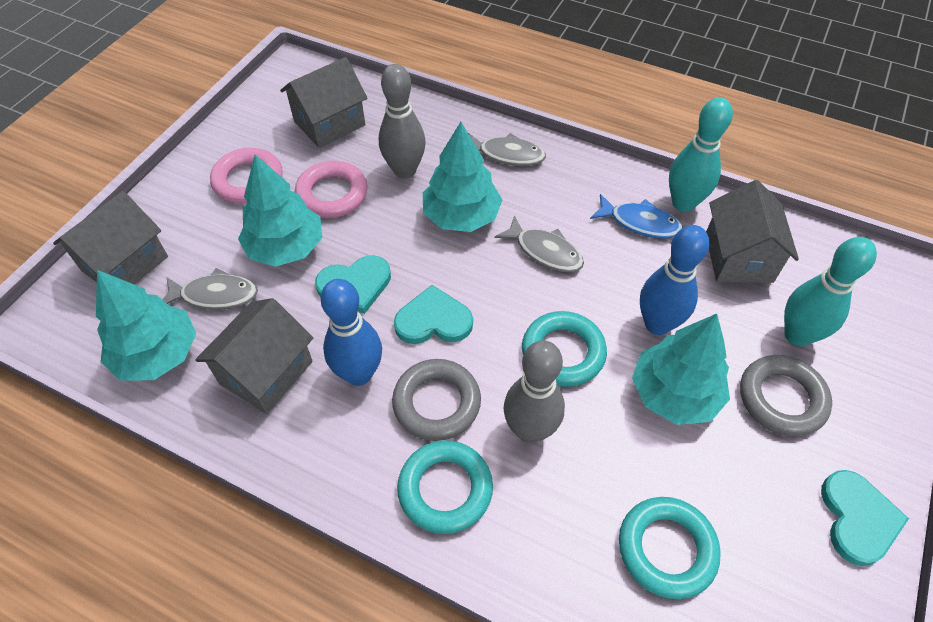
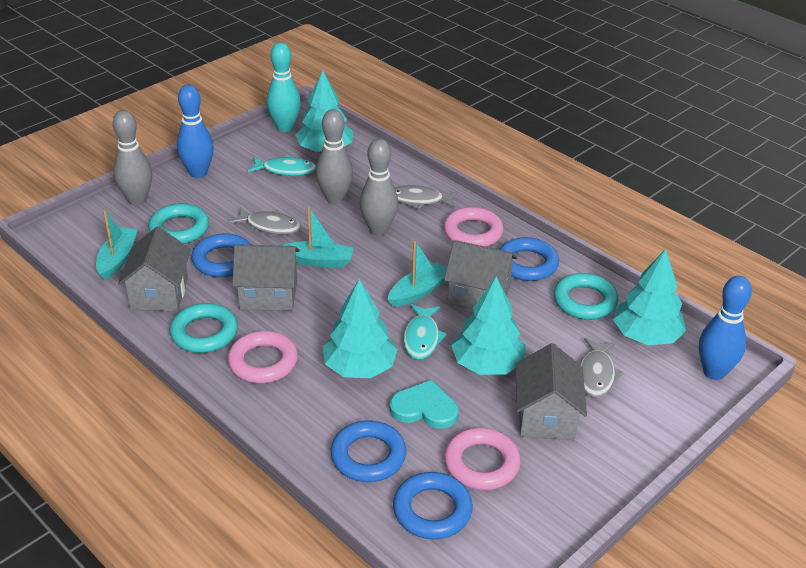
blue fish: [590,194,683,239] = 1 -> none = 0
blue ring: none = 0 -> [191,234,251,277] [331,421,407,482] [393,472,473,539] [499,237,559,281] = 4
grey bowling pin: [379,64,426,179] [503,340,565,443] = 2 -> [113,110,152,206] [316,109,353,204] [360,139,398,236] = 3
grey ring: [392,359,481,441] [740,355,832,436] = 2 -> none = 0
pink ring: [210,148,283,204] [295,161,368,218] = 2 -> [228,331,298,383] [444,207,503,247] [444,428,520,490] = 3
turquoise boat: none = 0 -> [96,210,138,280] [281,206,354,267] [388,241,447,307] = 3
turquoise bowling pin: [669,97,733,212] [784,237,877,346] = 2 -> [267,42,301,132] = 1
turquoise fish: none = 0 -> [248,155,316,176] [403,304,447,360] = 2
turquoise heart: [315,255,391,314] [394,285,473,344] [821,470,909,566] = 3 -> [390,380,458,429] = 1

